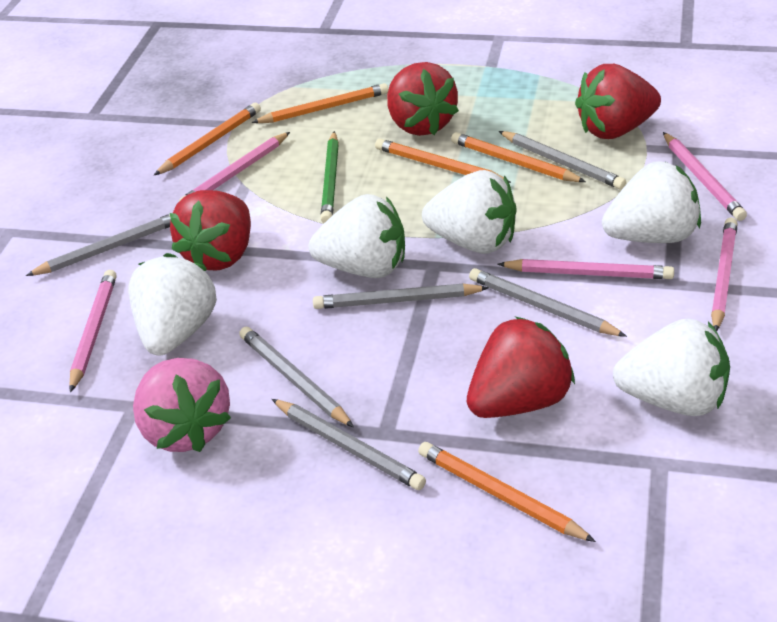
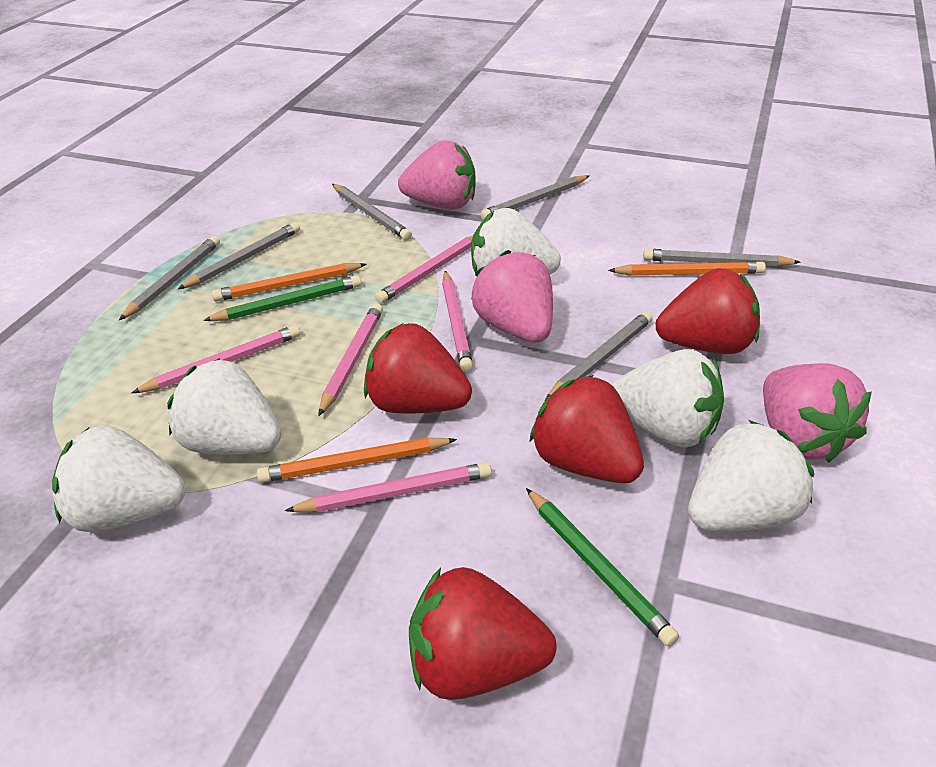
green pencil: [320,131,339,223] = 1 -> [203,275,361,321] [526,488,679,647] = 2
orange pencil: [154,103,261,175] [252,83,389,123] [375,139,511,183] [418,442,596,542] [451,132,586,182] = 5 -> [212,263,367,302] [257,437,457,483] [608,261,766,276] = 3
pink strawberry: [133,358,231,452] = 1 -> [398,140,475,210] [471,250,553,343] [763,363,872,463] = 3

